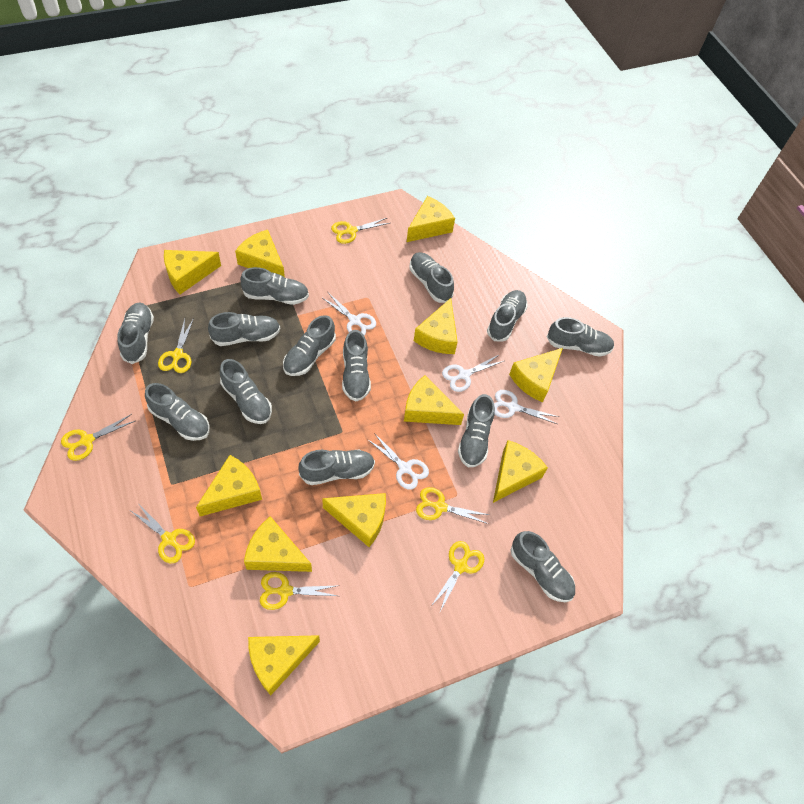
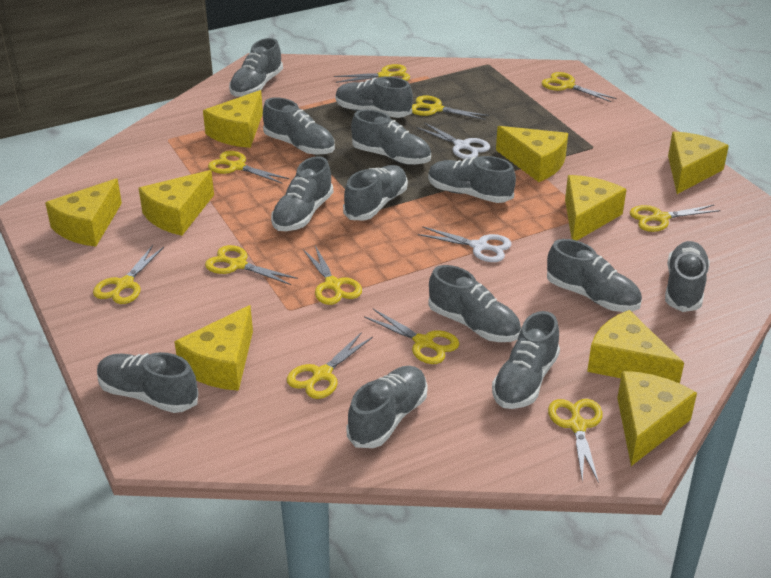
white scissors: [321,293,376,335] [367,433,429,490] [442,354,504,392] [494,390,559,424] = 4 -> [416,122,490,159] [418,226,512,262] = 2
yellow cheese: [164,250,221,294] [196,455,262,516] [235,230,285,277] [244,516,312,572] [248,635,320,695] [322,493,386,547] [404,375,464,425] [407,196,455,242] [414,298,458,354] [493,440,548,503] [509,348,563,402] = 11 -> [45,178,122,246] [139,170,214,236] [174,305,253,391] [203,90,263,148] [496,126,568,182] [565,175,627,241] [587,310,684,384] [617,371,697,466] [668,132,729,194] = 9
yellow scissors: [61,414,135,461] [131,502,195,563] [158,318,194,373] [260,572,340,610] [331,218,390,244] [416,487,489,524] [431,541,484,611] = 7 -> [93,245,164,304] [205,245,298,285] [208,151,289,184] [287,332,373,399] [303,246,362,305] [334,64,410,83] [364,309,459,364] [412,95,489,120] [542,72,616,102] [548,399,602,483] [630,205,721,232] = 11

